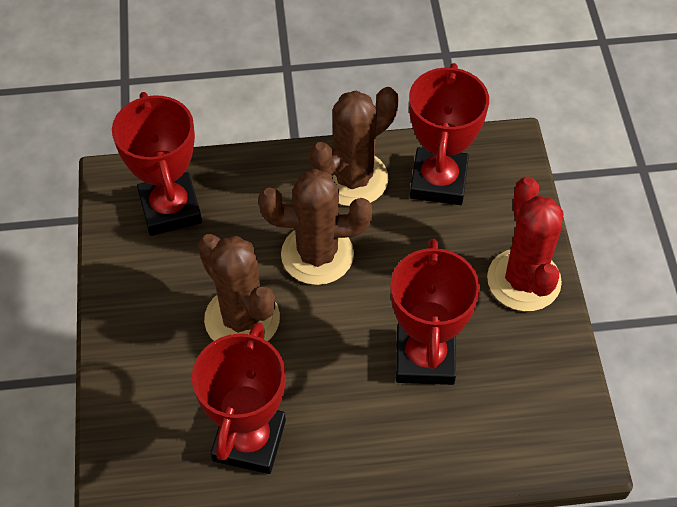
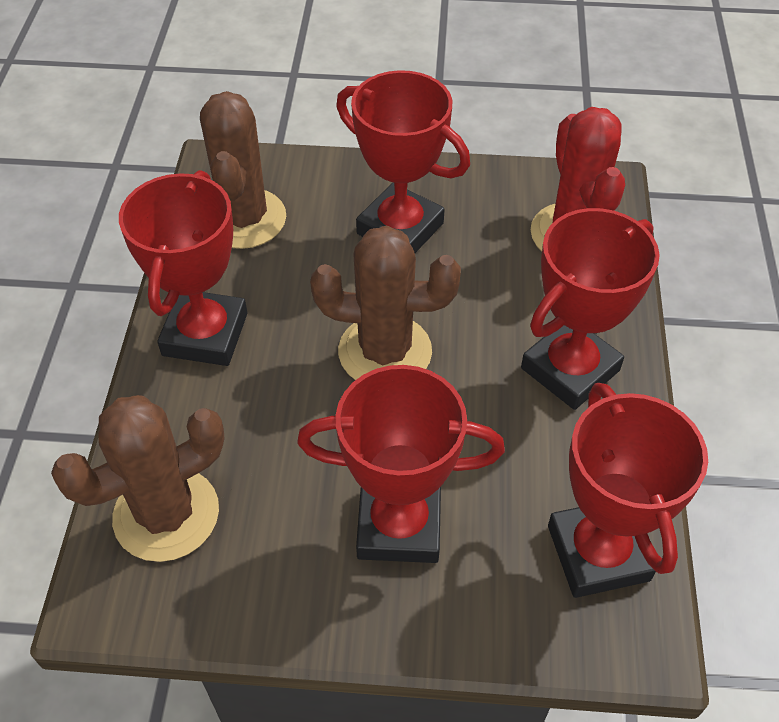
red trophy: [112,92,202,236] [192,322,286,474] [391,239,480,385] [409,63,489,205] = 4 -> [119,170,247,366] [297,365,505,563] [336,70,470,253] [521,208,660,410] [548,383,708,598] = 5

